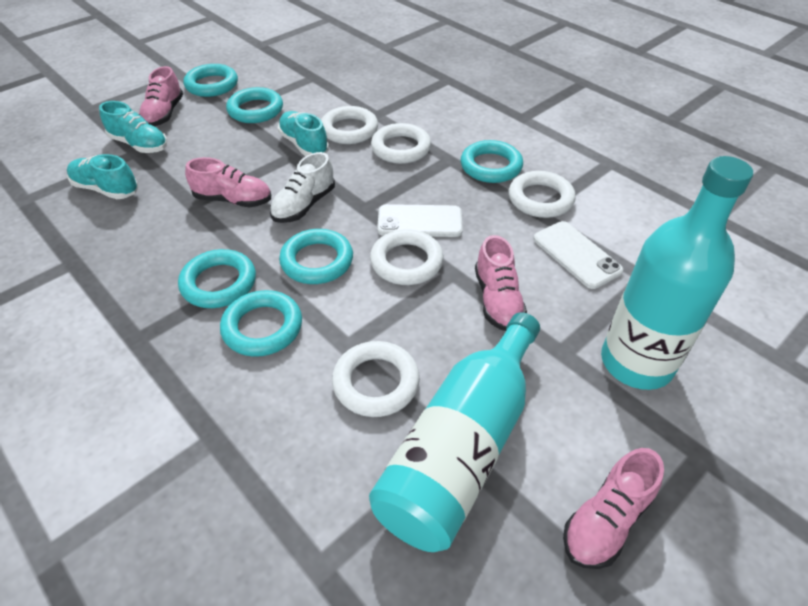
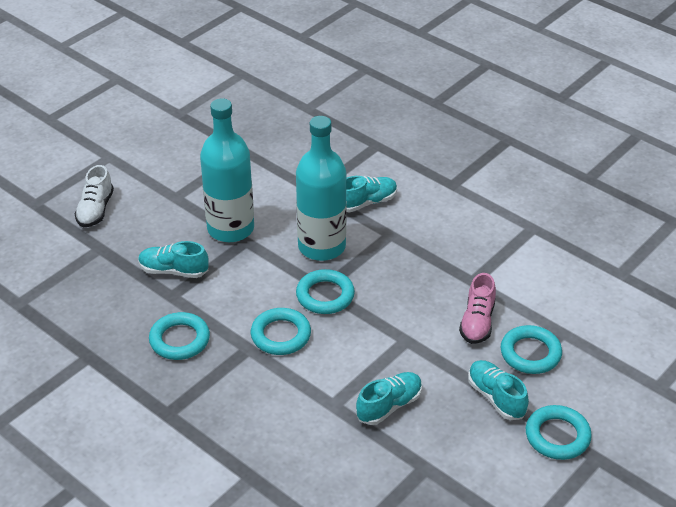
pink shoe: [139,66,183,126] [185,157,271,207] [475,235,527,331] [563,448,664,569] = 4 -> [459,273,496,344] = 1
turquoise ring: [178,249,256,308] [184,64,238,97] [220,290,302,357] [226,87,283,123] [279,229,353,284] [461,140,523,183] = 6 -> [149,312,210,360] [251,308,311,355] [296,269,355,314] [500,325,562,374] [526,405,592,460] = 5
turquoise shoe: [67,154,139,199] [99,101,168,153] [278,111,329,157] = 3 -> [138,241,208,278] [346,176,397,212] [356,372,422,425] [468,360,529,420] = 4
white phone: [377,204,463,237] [533,221,623,289] = 2 -> none = 0
white ring: [321,106,378,144] [332,341,420,417] [370,229,444,285] [371,123,431,164] [509,171,576,218] = 5 -> none = 0

